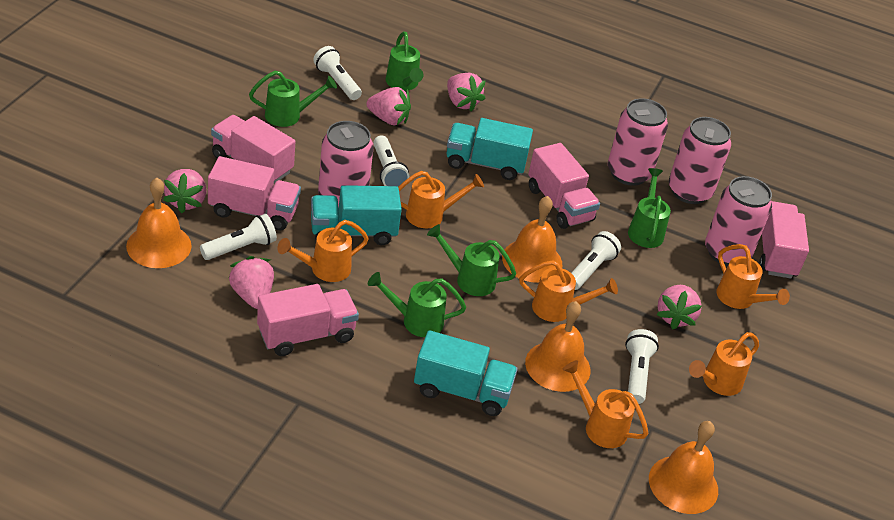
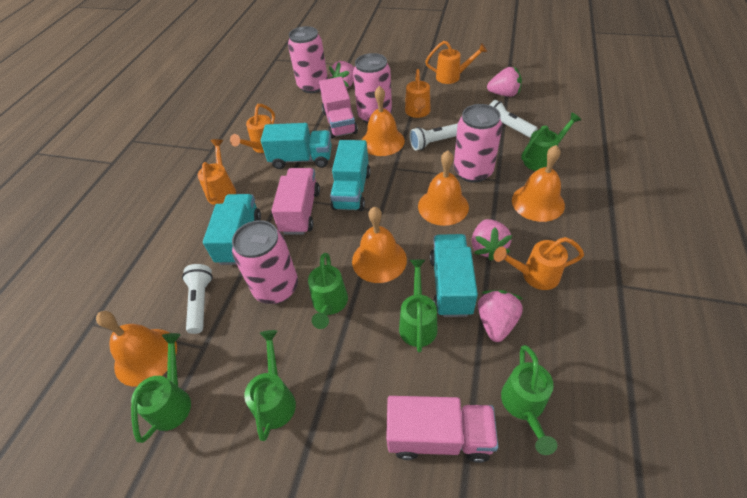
green watering can: [249,71,337,127] [368,272,466,337] [386,32,424,91] [427,224,516,296] [628,168,671,248] = 5 -> [131,333,191,443] [244,330,296,441] [308,253,348,329] [399,259,438,352] [501,345,557,455] [521,112,581,171] = 6
orange bell: [126,178,192,268] [502,196,562,283] [525,301,590,392] [649,421,718,514] = 4 -> [96,311,177,387] [352,207,407,283] [362,86,405,156] [418,150,469,226] [512,145,565,222] = 5
orange watering can: [277,220,369,282] [398,171,484,228] [519,260,618,322] [562,360,648,448] [689,332,759,396] [716,244,790,309] = 6 -> [198,139,236,205] [230,104,275,153] [405,69,431,118] [425,41,487,84] [494,237,584,290] = 5
pink strawberry: [163,169,206,213] [228,256,274,309] [366,87,411,125] [447,73,485,112] [656,285,702,329] = 5 -> [329,61,354,88] [472,219,513,261] [478,290,523,342] [487,66,522,97] = 4
pink truck: [208,156,301,230] [211,115,296,184] [257,284,359,356] [528,143,600,229] [759,201,809,279] = 5 -> [271,168,320,234] [319,77,358,139] [386,396,498,463] = 3
turquoise truck: [311,185,402,245] [414,330,518,416] [446,118,533,180] = 3 -> [203,194,261,265] [261,123,332,169] [330,140,370,211] [430,234,478,317] = 4
white flashlight: [200,214,277,260] [313,46,362,100] [373,135,409,187] [571,231,621,290] [625,329,659,404] = 5 -> [182,264,213,334] [410,124,458,150] [490,100,538,138] = 3

